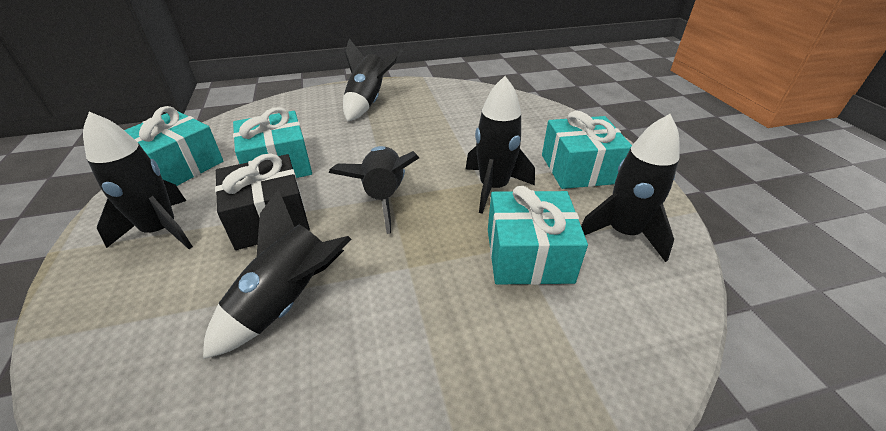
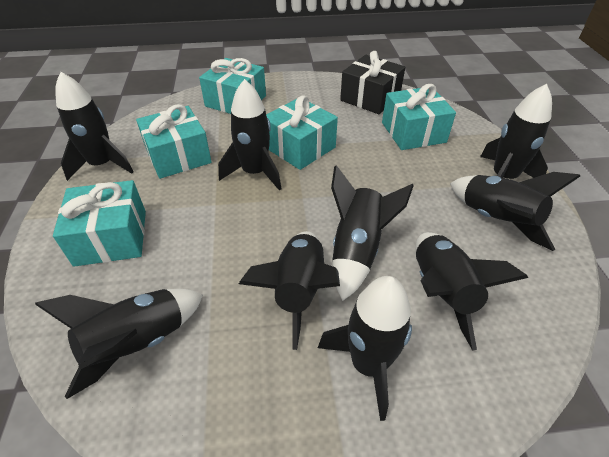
black rocket: [83,112,193,249] [203,189,351,359] [329,146,419,234] [343,38,403,121] [465,76,535,214] [581,114,679,262] = 6 -> [35,289,203,399] [55,72,134,181] [218,79,282,190] [239,231,340,350] [318,276,412,421] [331,165,414,301] [416,232,528,351] [450,172,580,251] [480,84,552,179] = 9
turquoise gift: [124,106,223,186] [233,107,312,178] [488,186,588,285] [542,111,632,189] = 4 -> [53,180,146,267] [136,104,212,179] [199,58,266,114] [266,95,338,170] [382,84,456,150] = 5

